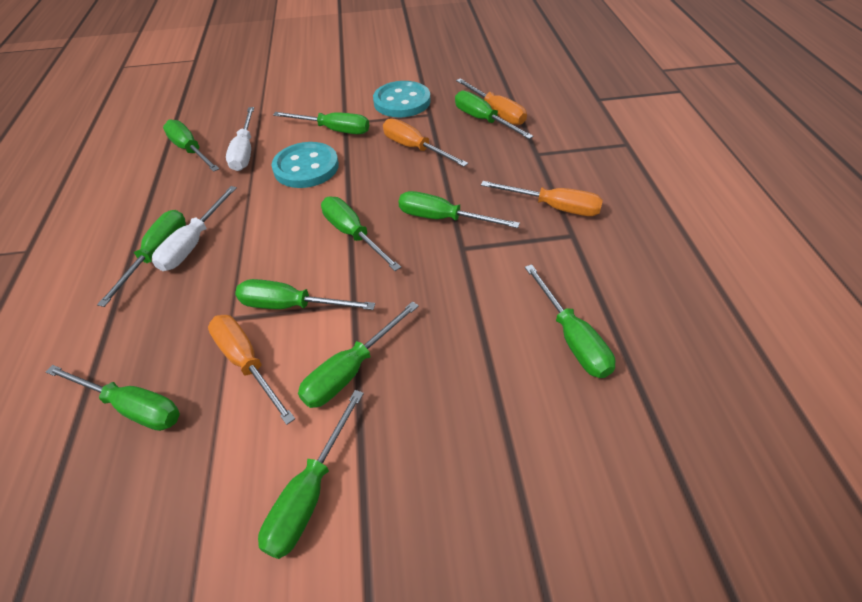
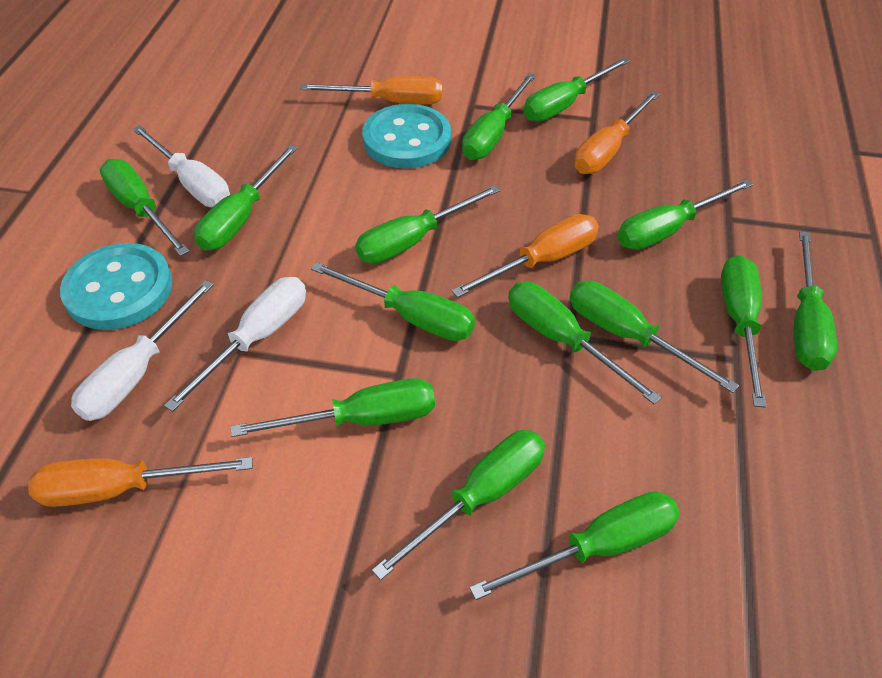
green screwdriver: [46,365,180,431] [97,210,186,307] [163,120,219,172] [235,279,375,310] [258,390,364,559] [273,112,369,134] [298,301,419,408] [321,196,401,271] [398,191,520,228] [455,90,533,139] [525,264,615,378] = 11 -> [100,159,190,256] [194,145,298,251] [231,378,435,437] [311,262,475,341] [355,185,501,264] [372,430,545,580] [462,73,536,160] [470,491,680,600] [508,282,662,404] [524,57,630,122] [570,281,739,393] [618,179,753,250] [721,255,767,408] [794,231,837,371] = 14
white screwdriver: [152,186,237,271] [226,107,254,171] = 2 -> [71,280,214,421] [132,125,230,207] [164,277,306,412] = 3

